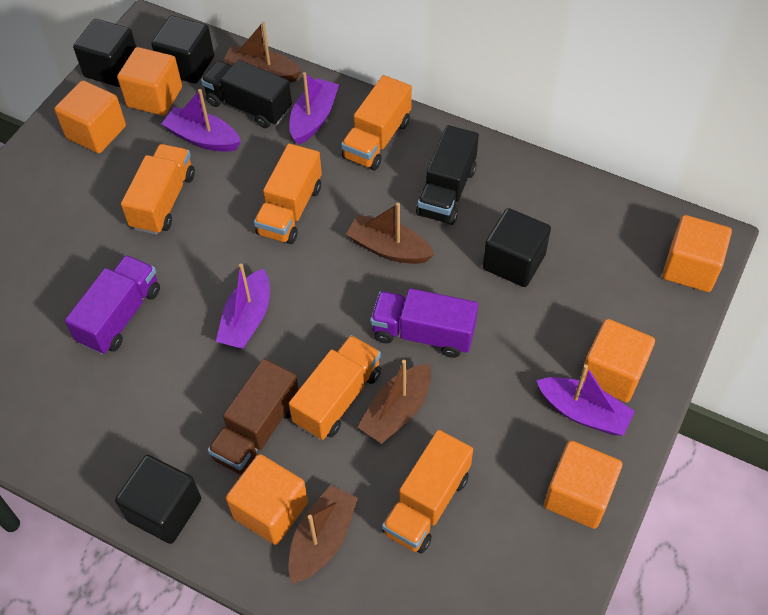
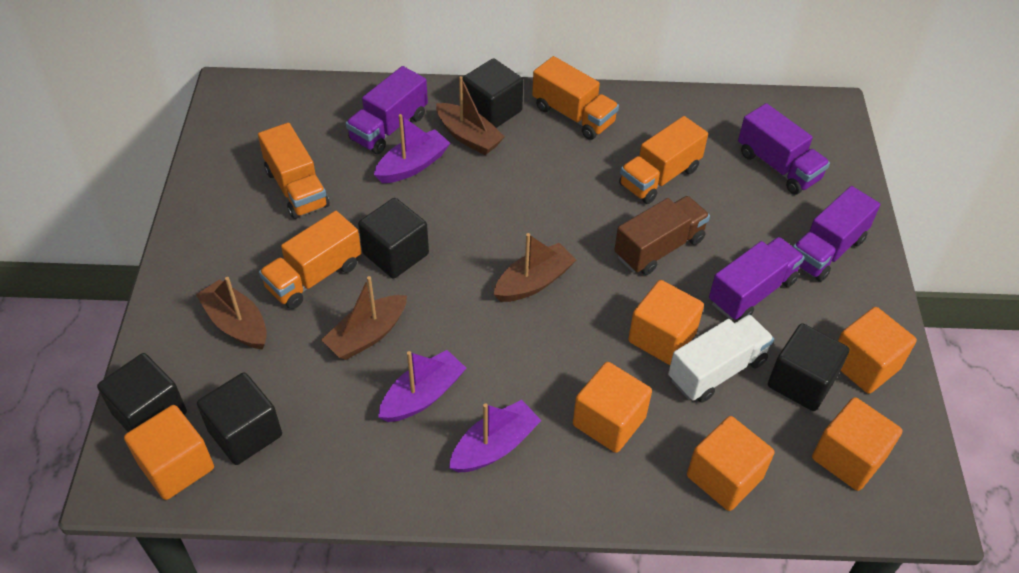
black cube: [73,19,136,87] [115,455,201,544] [151,16,214,84] [483,208,551,287] = 4 -> [97,353,187,432] [197,372,282,465] [358,198,429,279] [463,58,523,128] [768,323,850,411] = 5
black truck: [201,60,292,128] [416,125,479,225] = 2 -> none = 0
orange truck: [121,144,195,235] [254,143,322,244] [289,335,381,440] [341,75,412,170] [382,430,473,554] = 5 -> [258,123,330,219] [259,211,361,309] [532,56,619,140] [619,116,708,204] = 4
purple boat: [161,89,241,152] [216,264,270,349] [289,72,339,145] [536,364,635,436] = 4 -> [374,114,450,183] [378,350,466,422] [449,400,542,472] = 3
purple truck: [65,255,160,354] [371,288,478,358] = 2 -> [346,66,428,154] [709,237,805,320] [738,103,830,195] [793,186,880,282] = 4
white truck: none = 0 -> [668,314,774,403] = 1

